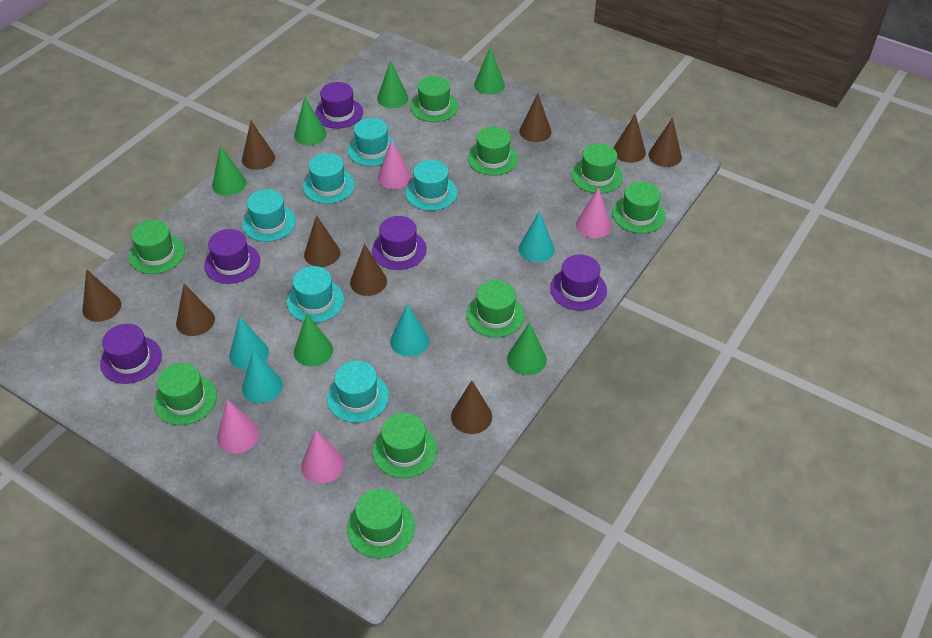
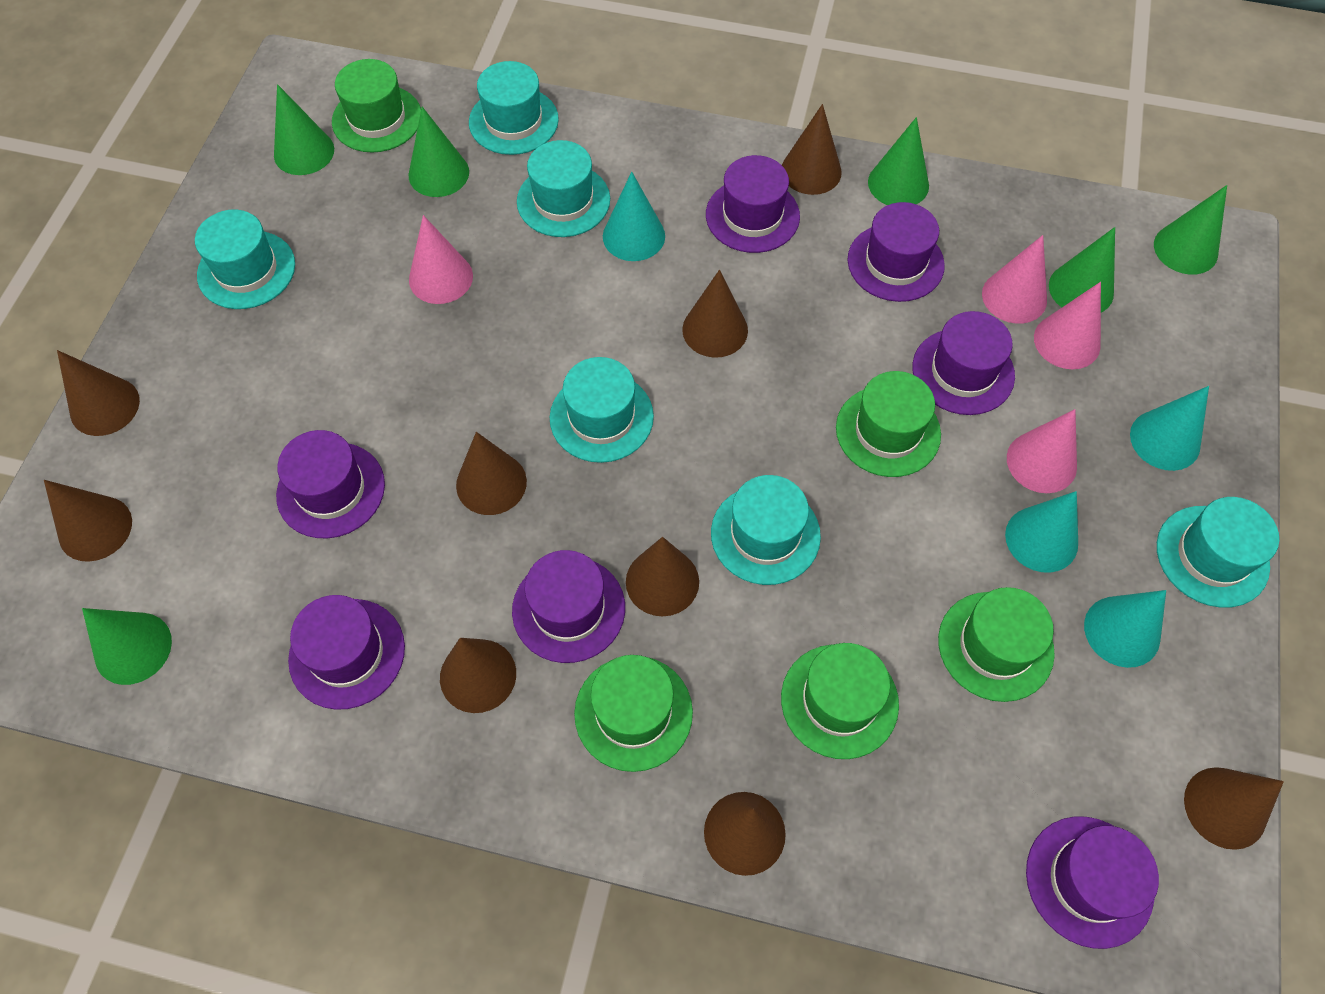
green hat: [129,220,185,274] [154,363,217,425] [347,489,415,559] [373,413,437,478] [411,76,458,122] [467,280,525,338] [468,127,518,176] [572,144,623,193] [612,181,666,233] = 9 -> [332,59,421,152] [574,655,693,772] [781,643,899,759] [836,371,941,477] [938,587,1055,702] = 5
purple hat: [100,324,162,384] [204,229,260,284] [315,82,363,129] [372,216,427,270] [550,254,607,311] = 5 -> [276,430,385,538] [288,595,405,710] [512,550,625,663] [706,155,800,253] [848,202,945,302] [912,311,1015,415] [1026,816,1159,949] = 7

